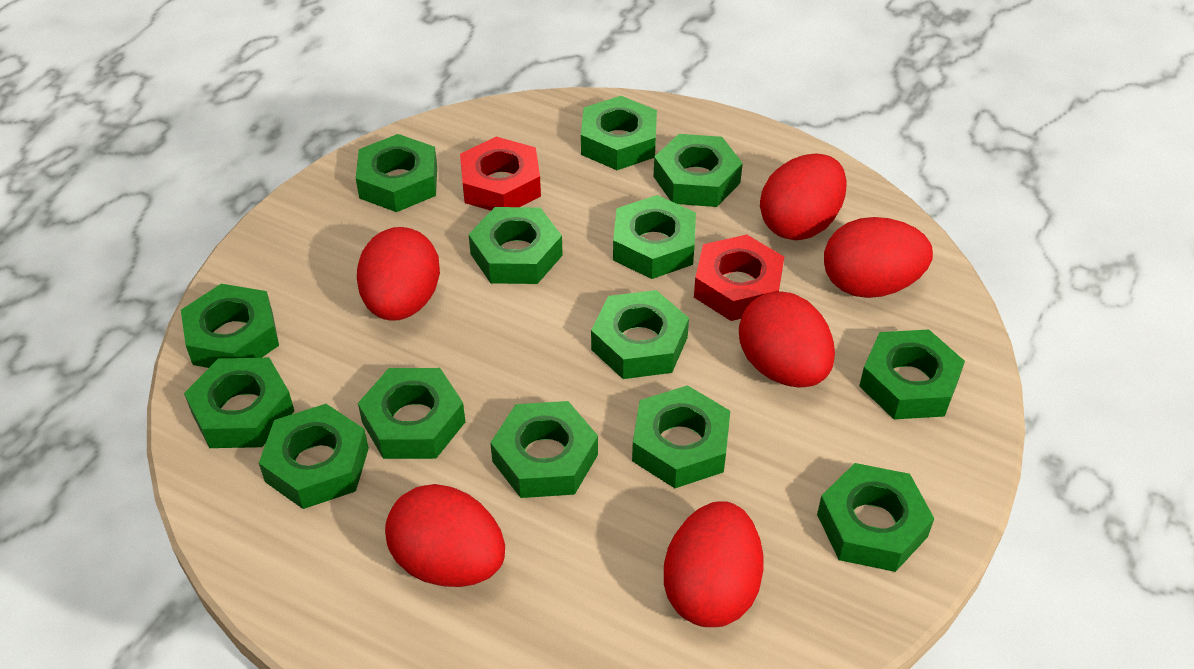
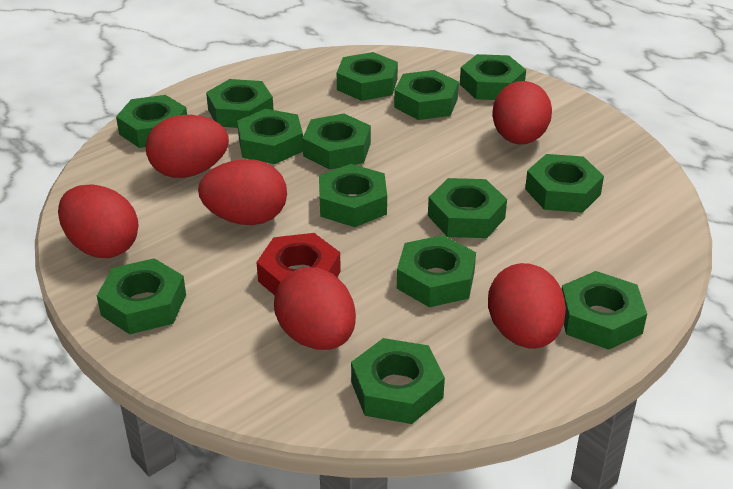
red nut: [460,137,541,211] [694,234,784,321] = 2 -> [257,233,341,295] = 1

